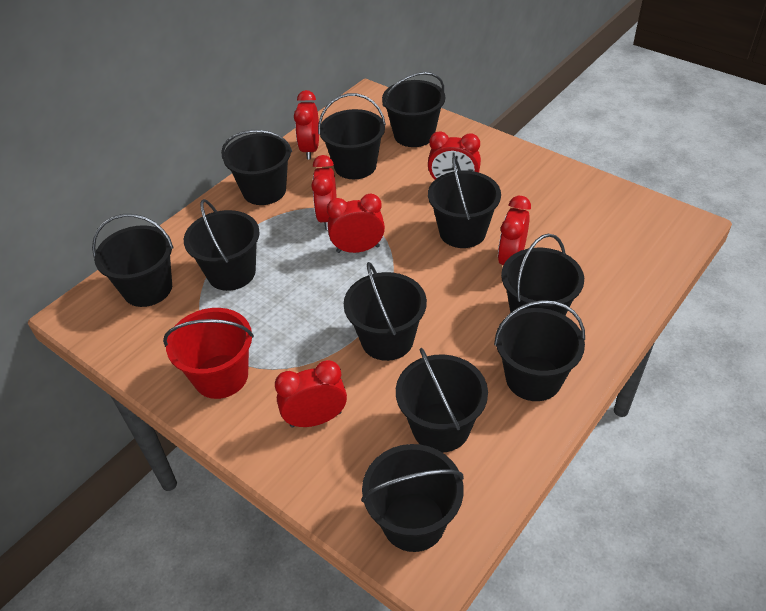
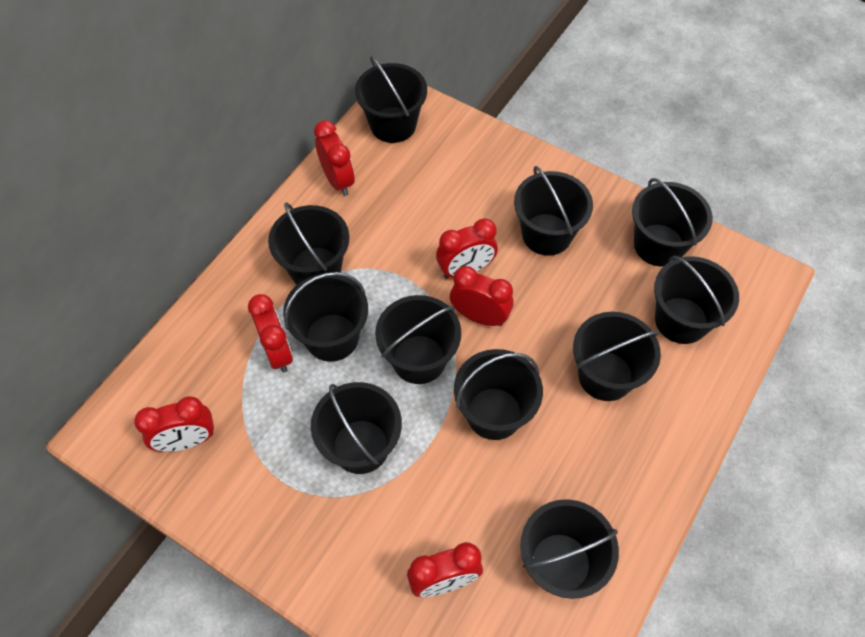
red bucket: [163,308,254,399] = 1 -> none = 0

